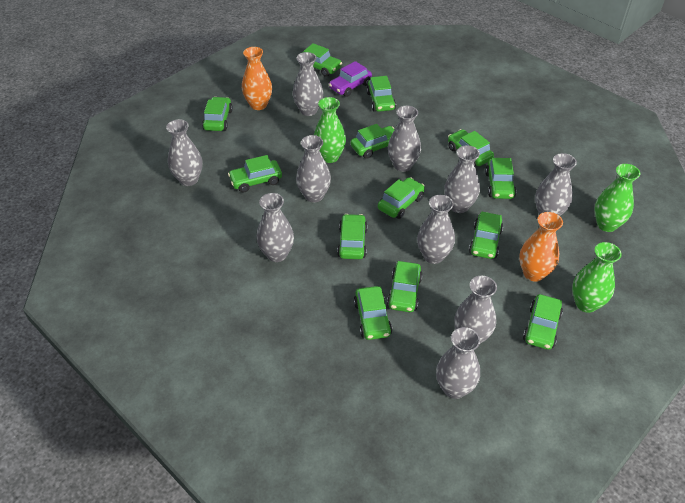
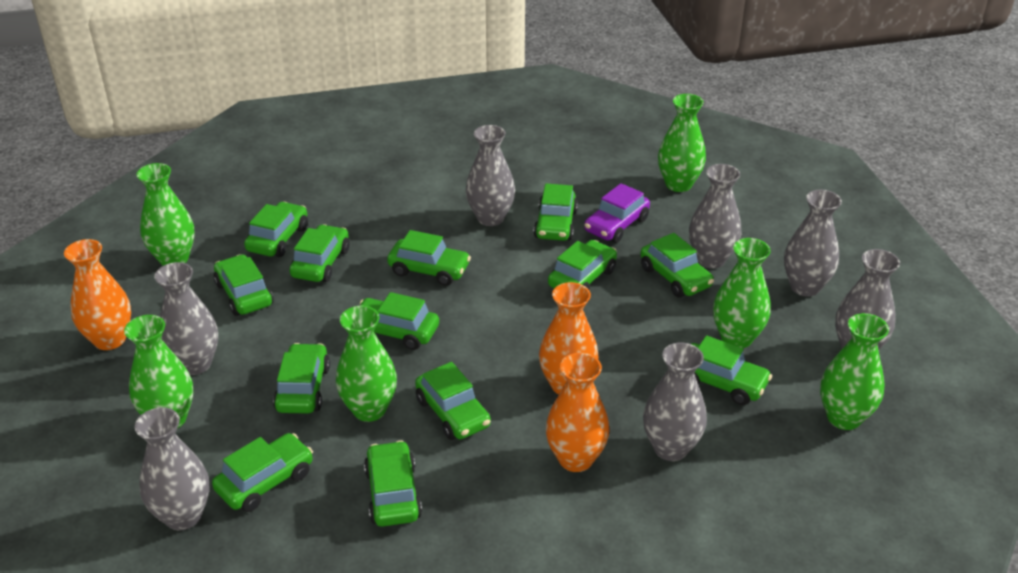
green vase: [314,97,346,163] [572,242,622,313] [595,164,640,232] = 3 -> [124,315,193,429] [136,163,195,266] [336,306,397,422] [658,94,706,192] [713,238,771,348] [820,313,889,430] = 6
grey vase: [166,119,203,186] [256,193,294,262] [293,52,323,116] [296,135,331,203] [388,106,421,172] [417,195,455,264] [436,327,480,399] [444,145,480,213] [454,276,497,344] [535,153,577,216] = 10 -> [135,407,210,530] [154,262,218,375] [466,125,515,226] [643,342,707,461] [689,164,741,269] [784,190,842,297] [835,249,900,350] = 7
orange vase: [242,47,272,110] [519,212,563,282] = 2 -> [64,239,131,350] [539,282,598,395] [546,353,610,472] = 3

